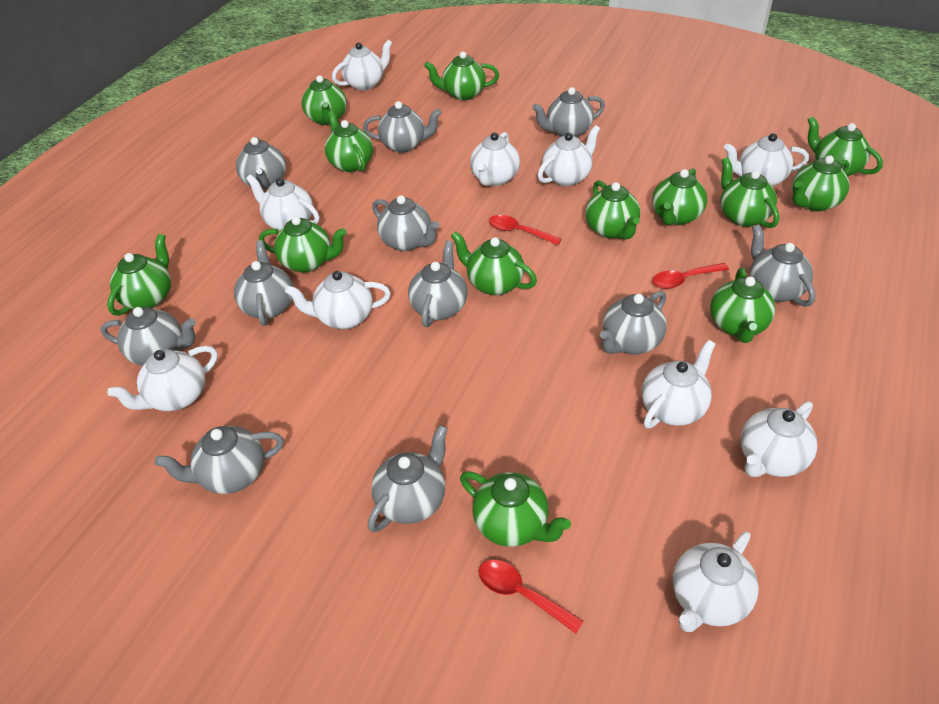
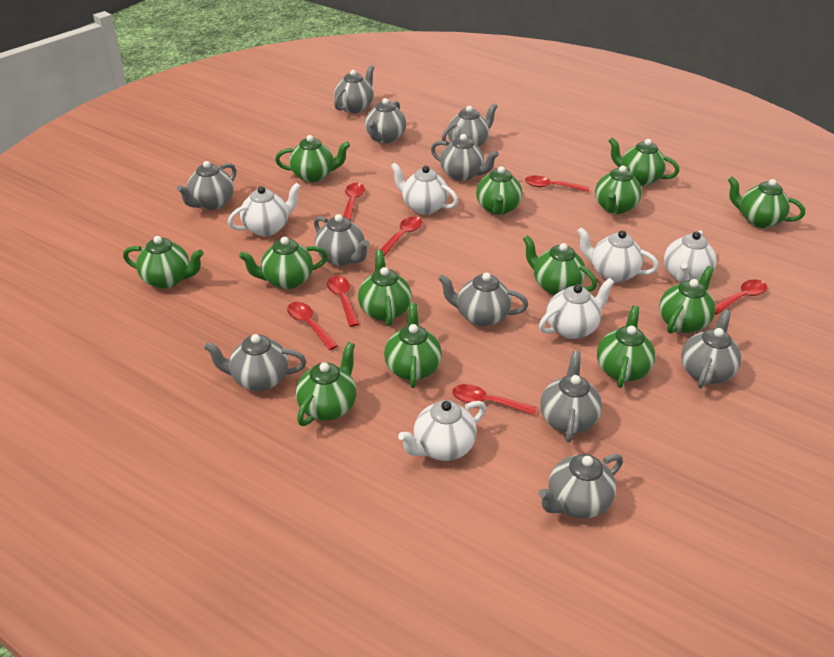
red spoon: [479,560,583,633] [489,215,562,245] [652,263,729,289] = 3 -> [287,302,338,350] [327,276,359,327] [343,183,365,221] [380,216,422,256] [452,384,537,416] [525,176,589,192] [715,280,767,315] = 7
white teapot: [107,346,218,411] [246,174,320,231] [285,271,391,329] [332,40,392,90] [470,132,520,186] [538,125,600,186] [642,340,715,428] [673,531,759,632] [724,133,809,186] [741,401,817,477] = 10 -> [228,182,301,236] [391,162,458,215] [398,400,486,461] [539,278,614,339] [577,227,659,282] [664,230,717,283] = 6

